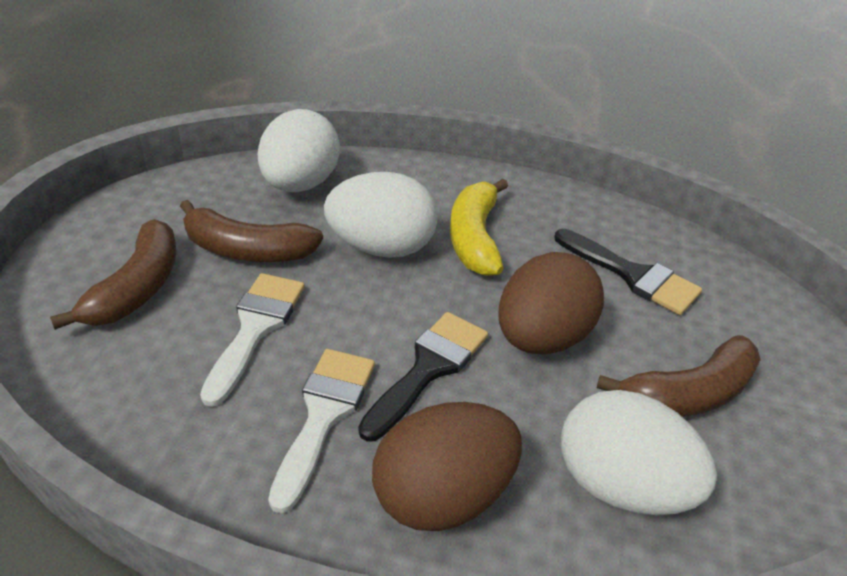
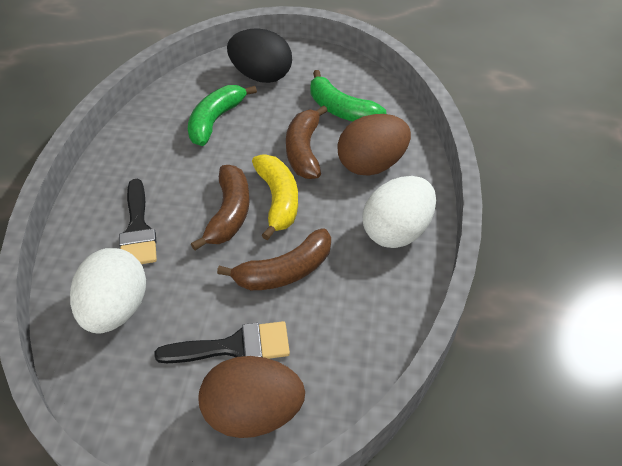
black egg: none = 0 -> [227,28,292,83] = 1
green banana: none = 0 -> [188,85,257,146] [311,70,386,121] = 2
white brush: [200,273,305,407] [268,349,375,514] = 2 -> none = 0
white egg: [258,109,340,192] [324,172,437,258] [561,390,717,515] = 3 -> [70,248,146,333] [363,176,436,248] = 2

